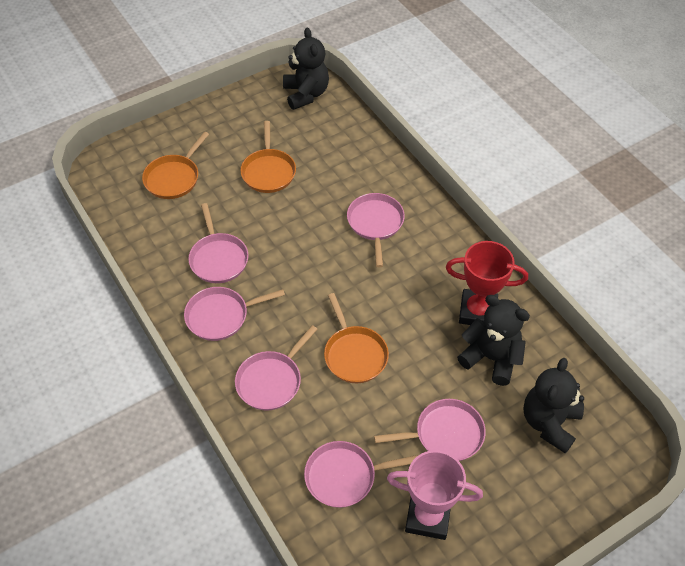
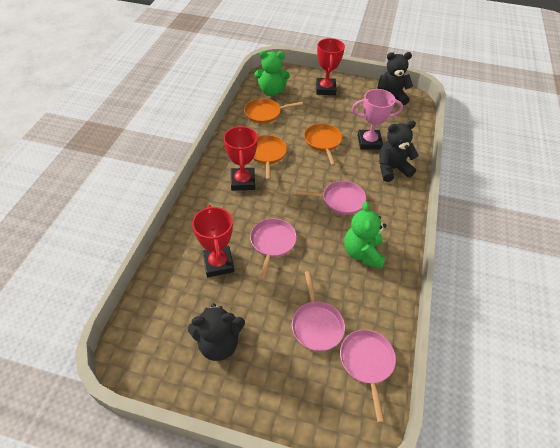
green teddy bear: none = 0 -> [254,51,290,96] [344,201,386,269] = 2
pink pan: [184,287,285,341] [188,203,248,283] [235,325,317,411] [304,441,418,508] [347,193,405,267] [374,399,486,461] = 6 -> [250,218,297,281] [292,271,345,351] [296,181,366,215] [340,329,396,423] = 4
red trophy: [446,241,528,325] = 1 -> [192,205,234,277] [223,125,258,191] [316,38,345,95] = 3

